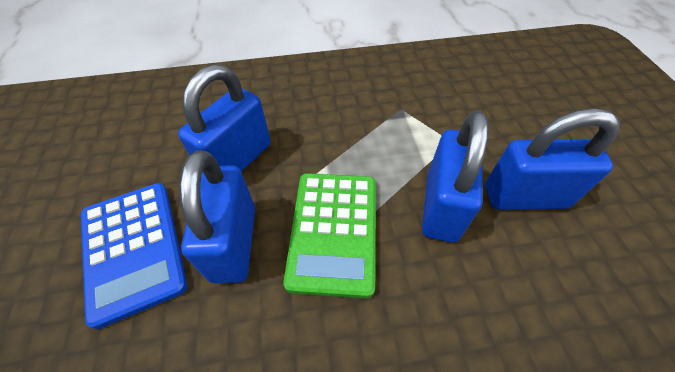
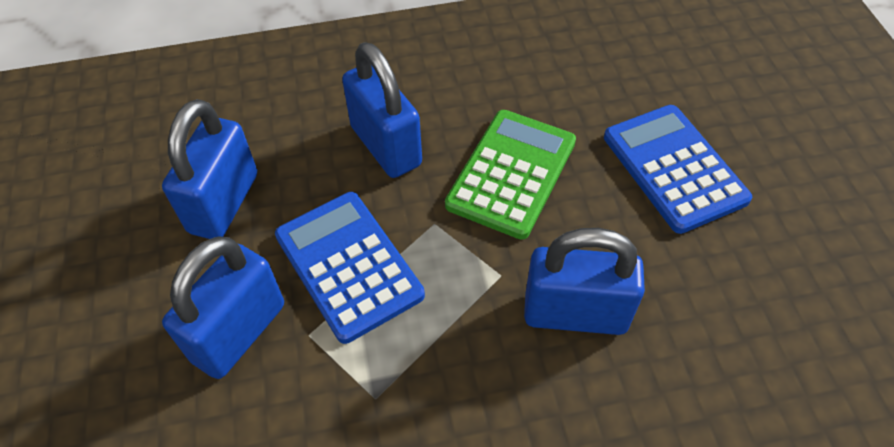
blue calculator: [81,183,187,329] = 1 -> [275,192,425,344] [604,105,752,234] = 2

